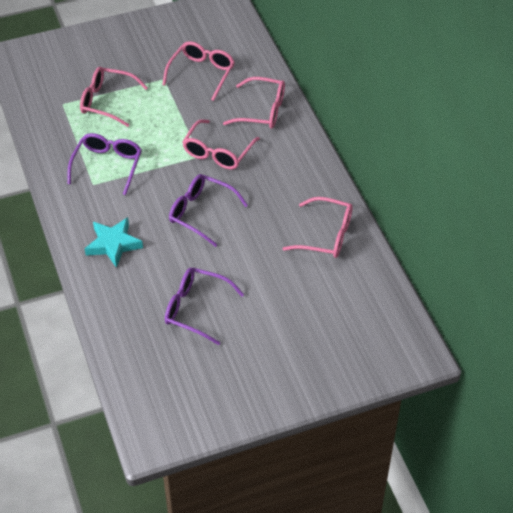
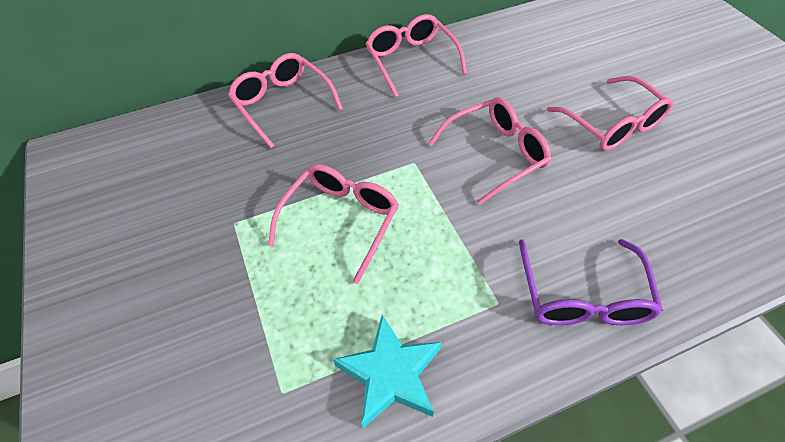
purple glasses: [67,133,142,195] [165,267,244,345] [169,174,248,247] = 3 -> [519,239,663,325] = 1

